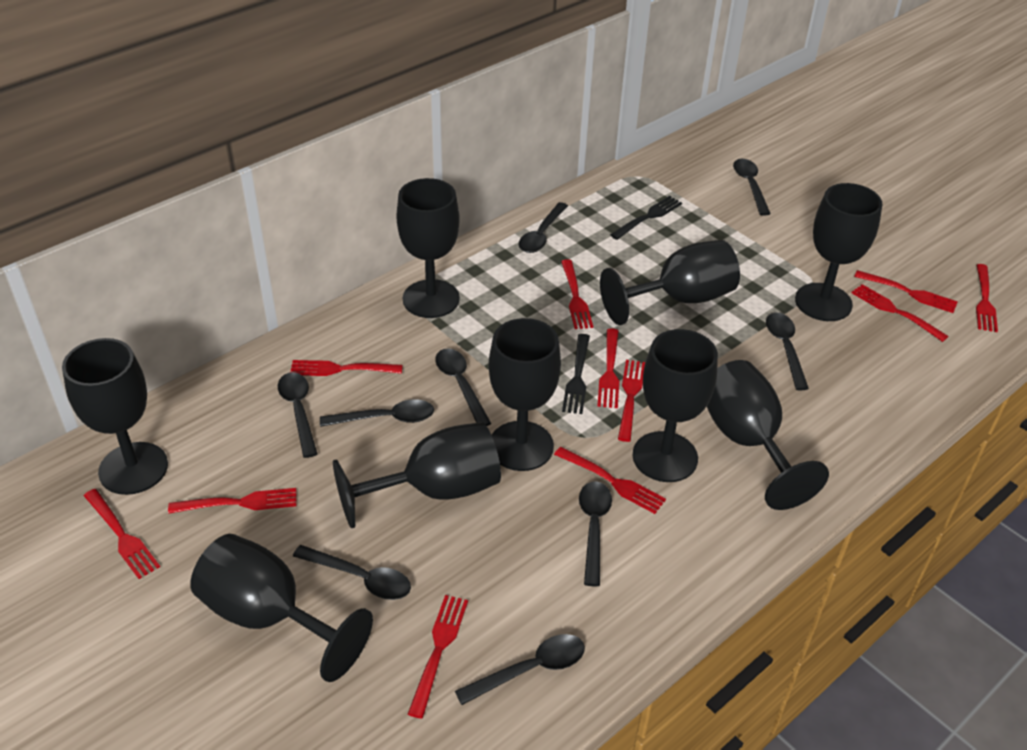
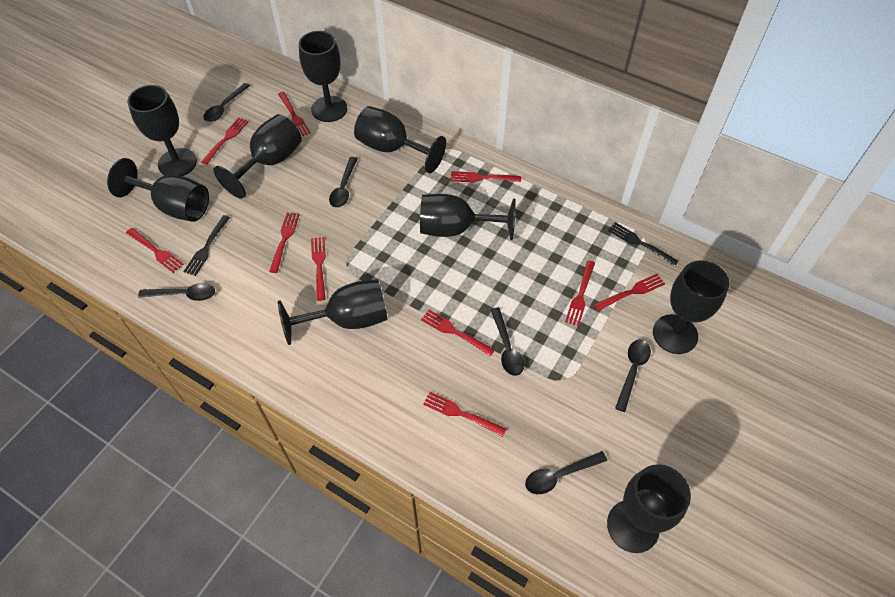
black spoon: [278,372,317,458] [293,545,411,600] [320,399,434,427] [435,348,491,426] [455,634,585,705] [518,202,568,253] [579,481,612,586] [733,159,771,216] [766,313,809,390] = 9 -> [138,283,215,301] [203,83,250,122] [329,157,358,208] [491,308,524,376] [525,451,607,494] [615,340,651,412] = 6
red fork: [84,489,160,579] [168,488,296,514] [291,360,403,376] [408,595,468,719] [554,447,666,514] [561,259,593,329] [597,328,619,408] [618,360,645,442] [851,284,949,342] [854,270,958,313] [976,264,998,332] = 11 -> [126,228,184,273] [202,117,249,165] [269,212,300,273] [278,92,311,136] [311,237,326,301] [421,310,495,356] [423,392,506,437] [451,171,521,183] [565,260,595,326] [594,274,665,311] = 10

